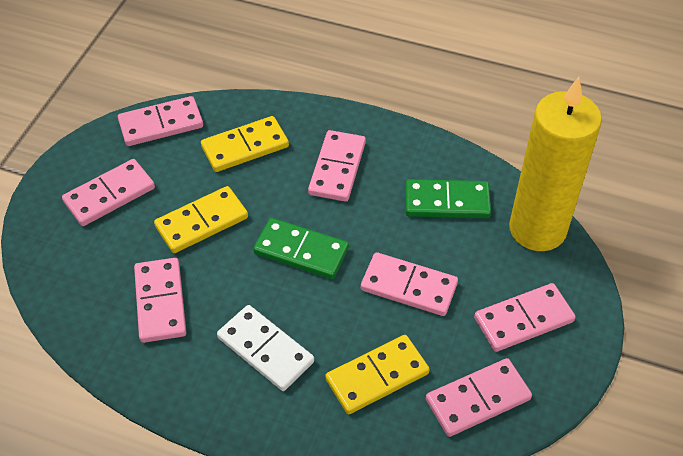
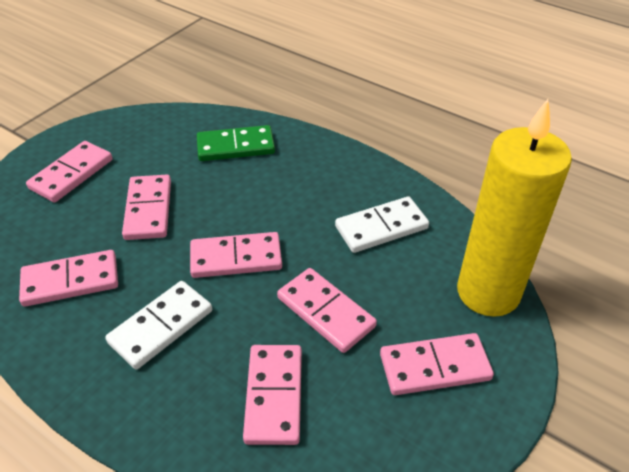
green domino: [253,218,349,279] [405,179,491,218] = 2 -> [197,125,275,161] = 1
white domino: [217,305,314,391] = 1 -> [105,281,212,370] [335,196,429,253] = 2
yellow domino: [154,186,248,253] [201,116,289,172] [325,335,430,414] = 3 -> none = 0

